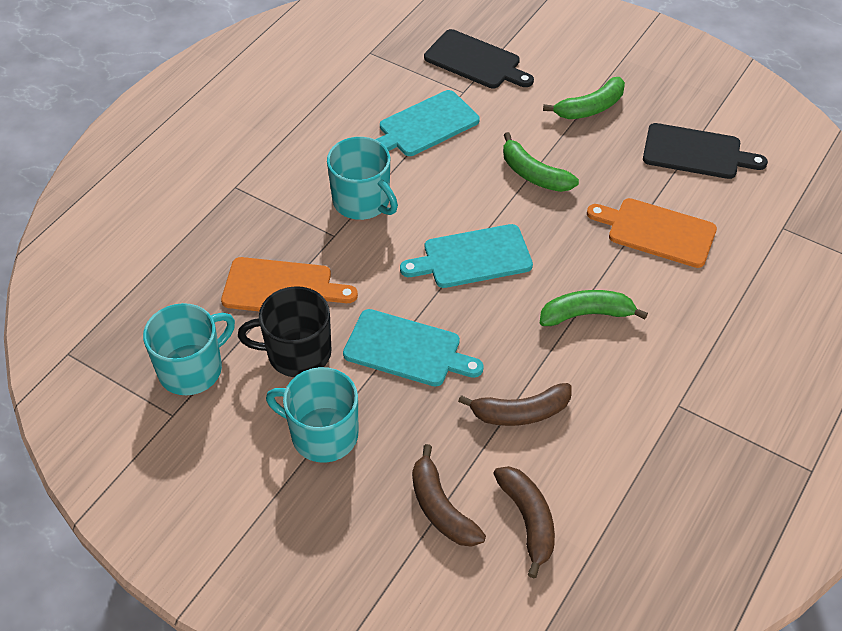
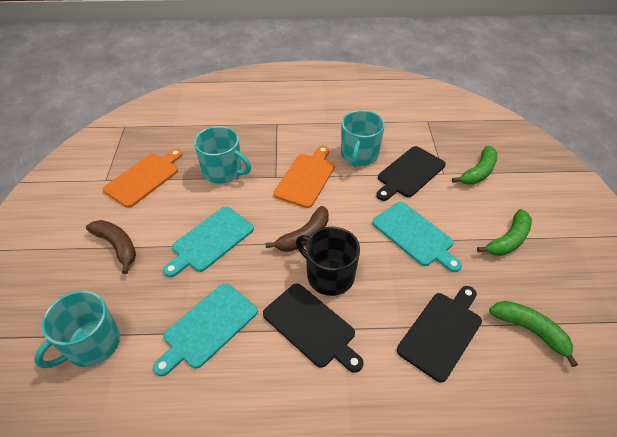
black cutting board: [424,29,534,88] [643,123,768,179] = 2 -> [263,284,364,373] [376,146,446,201] [397,286,482,383] = 3
brown banana: [412,444,486,547] [458,383,572,426] [493,466,555,578] = 3 -> [86,220,136,274] [266,206,329,252] = 2

